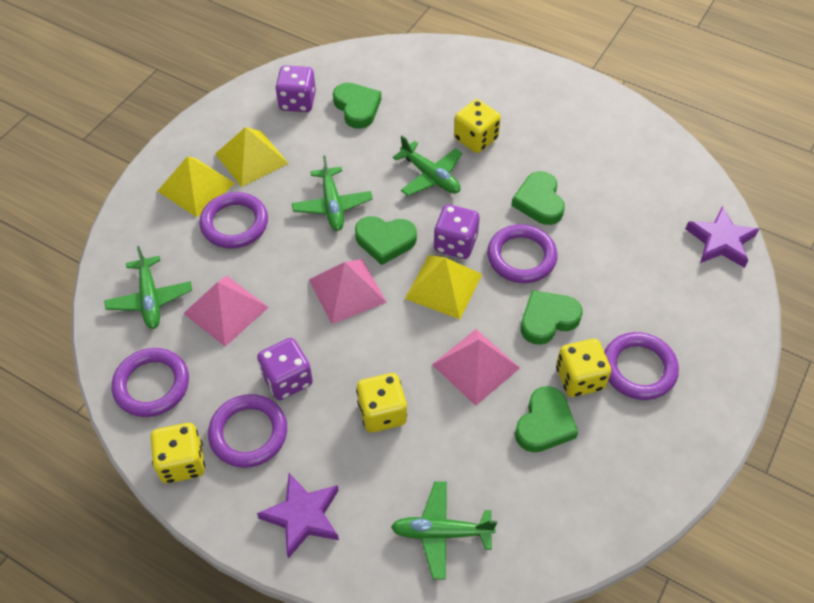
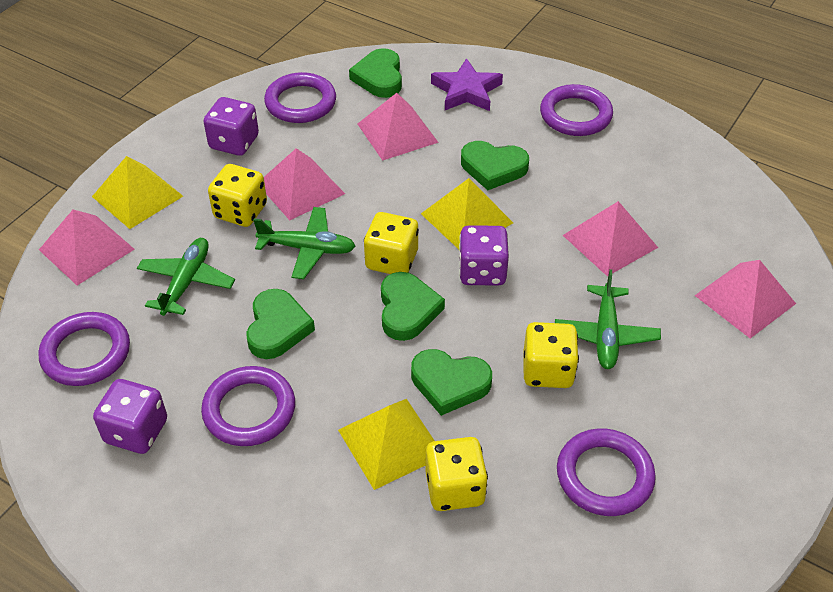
green plane: [104,246,192,329] [292,155,373,231] [391,481,497,580] [393,136,462,196] = 4 -> [137,238,235,316] [253,207,356,279] [555,269,661,369] = 3
pink pyramid: [183,276,269,347] [309,259,387,324] [432,329,520,406] = 3 -> [39,209,135,285] [264,148,345,220] [358,93,439,161] [563,201,658,276] [694,260,796,338] = 5
purple star: [257,473,339,559] [685,206,759,268] = 2 -> [431,58,503,111] = 1

